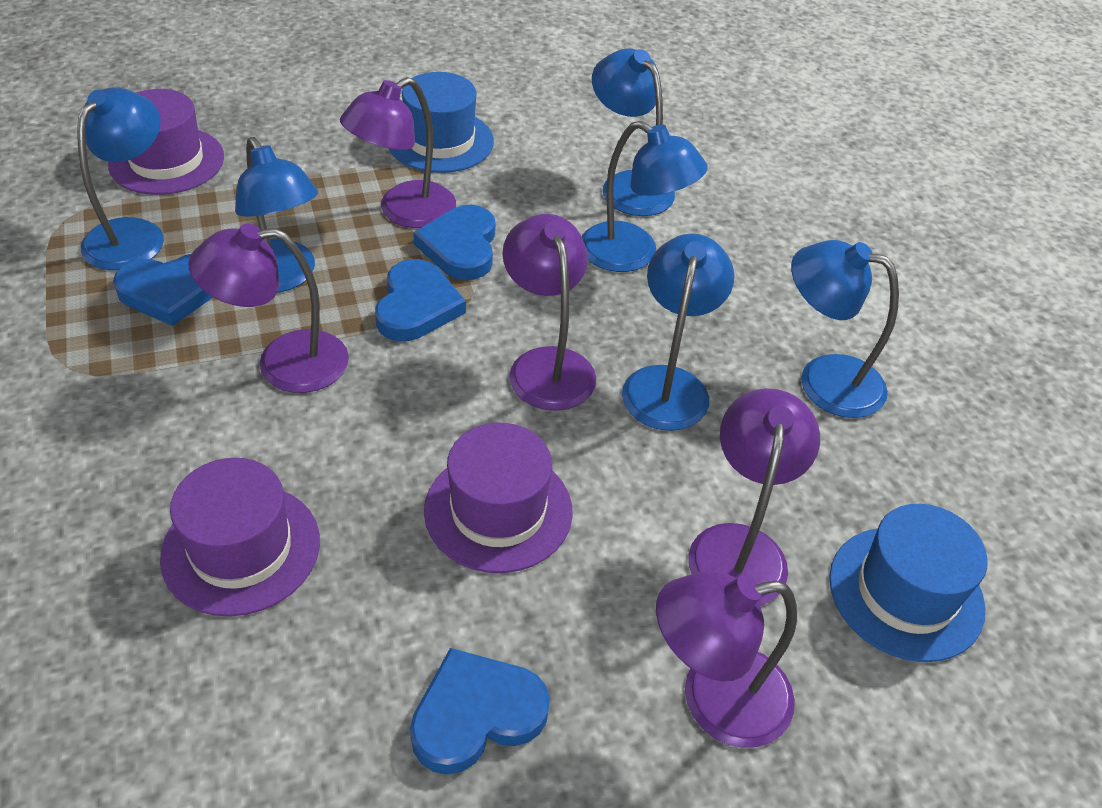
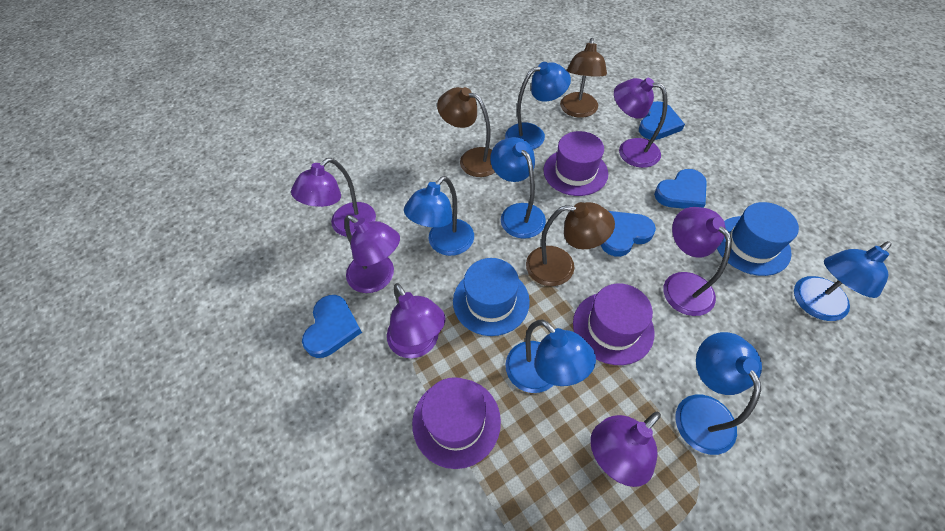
brown lamp: none = 0 -> [437,87,495,177] [526,202,615,286] [560,38,607,118] = 3
purple lamp: [188,224,349,393] [340,77,456,228] [502,214,596,411] [656,571,797,748] [688,388,820,606] = 5 -> [291,158,376,237] [344,215,400,293] [387,283,446,358] [590,411,661,487] [614,78,668,168] [663,207,732,316] = 6

